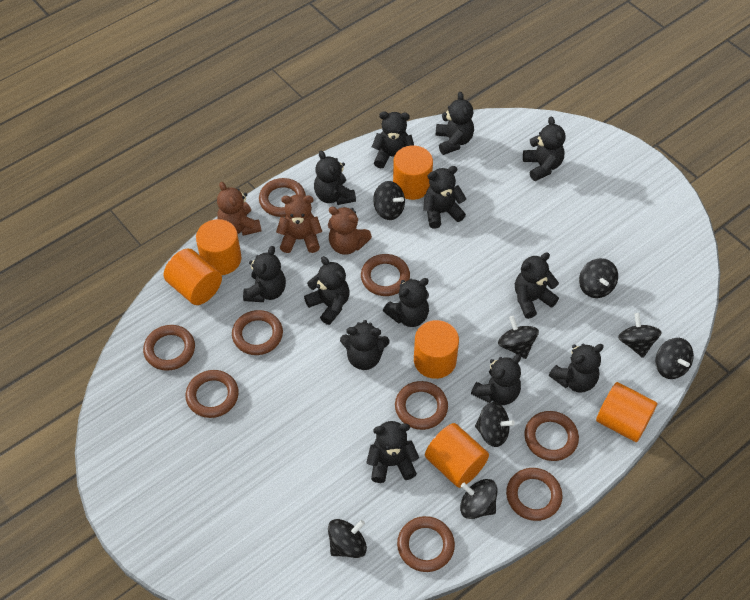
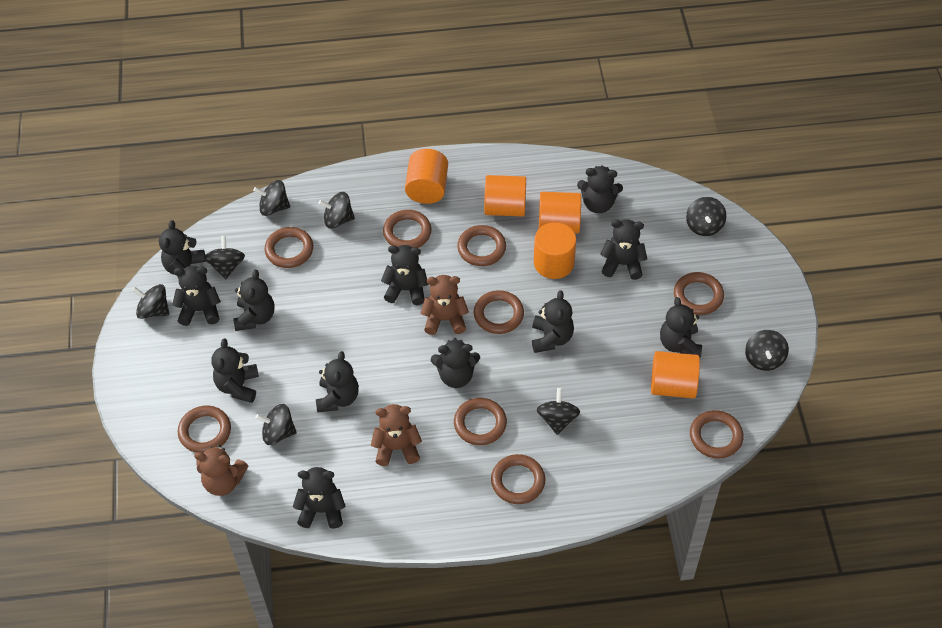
black teddy bear: [243,246,286,302] [304,256,350,325] [314,151,356,205] [340,320,390,370] [367,421,419,483] [372,111,414,168] [383,278,429,327] [423,166,466,229] [436,92,474,155] [471,354,521,405] [515,253,559,319] [523,116,565,181] [549,344,604,393] = 13 -> [159,220,206,277] [172,266,221,326] [211,338,259,403] [233,270,274,331] [293,467,345,529] [316,351,359,413] [381,245,428,305] [431,338,480,388] [532,290,574,353] [577,165,623,213] [600,219,647,280] [660,297,702,358] = 12
orange cylinder: [164,249,222,305] [196,219,241,275] [393,145,433,200] [414,320,459,379] [425,423,489,488] [596,382,657,442] = 6 -> [405,149,448,204] [484,175,526,216] [534,222,576,279] [539,192,581,233] [651,351,700,399] = 5

